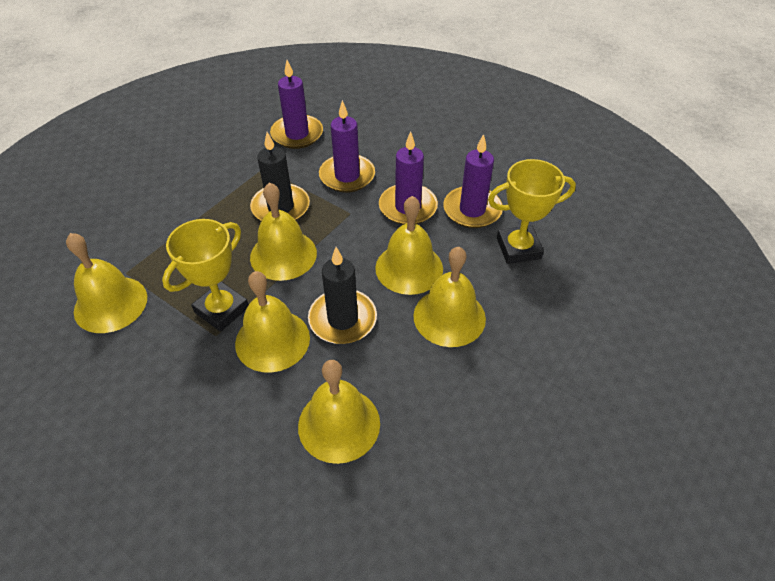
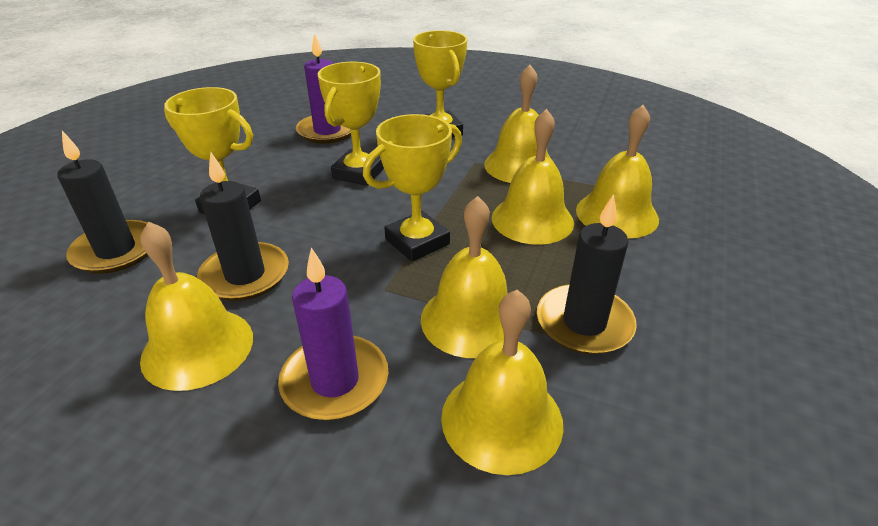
black candle: [250,132,310,221] [308,247,377,344] = 2 -> [57,131,148,274] [197,152,289,301] [537,194,637,355] = 3
purple candle: [270,60,323,149] [319,100,375,193] [379,132,438,225] [443,134,503,228] = 4 -> [278,247,388,420] [296,33,351,144] = 2
yellow trophy: [162,219,249,332] [488,159,576,264] = 2 -> [164,87,261,214] [318,62,384,186] [363,114,462,262] [413,30,467,137] = 4

